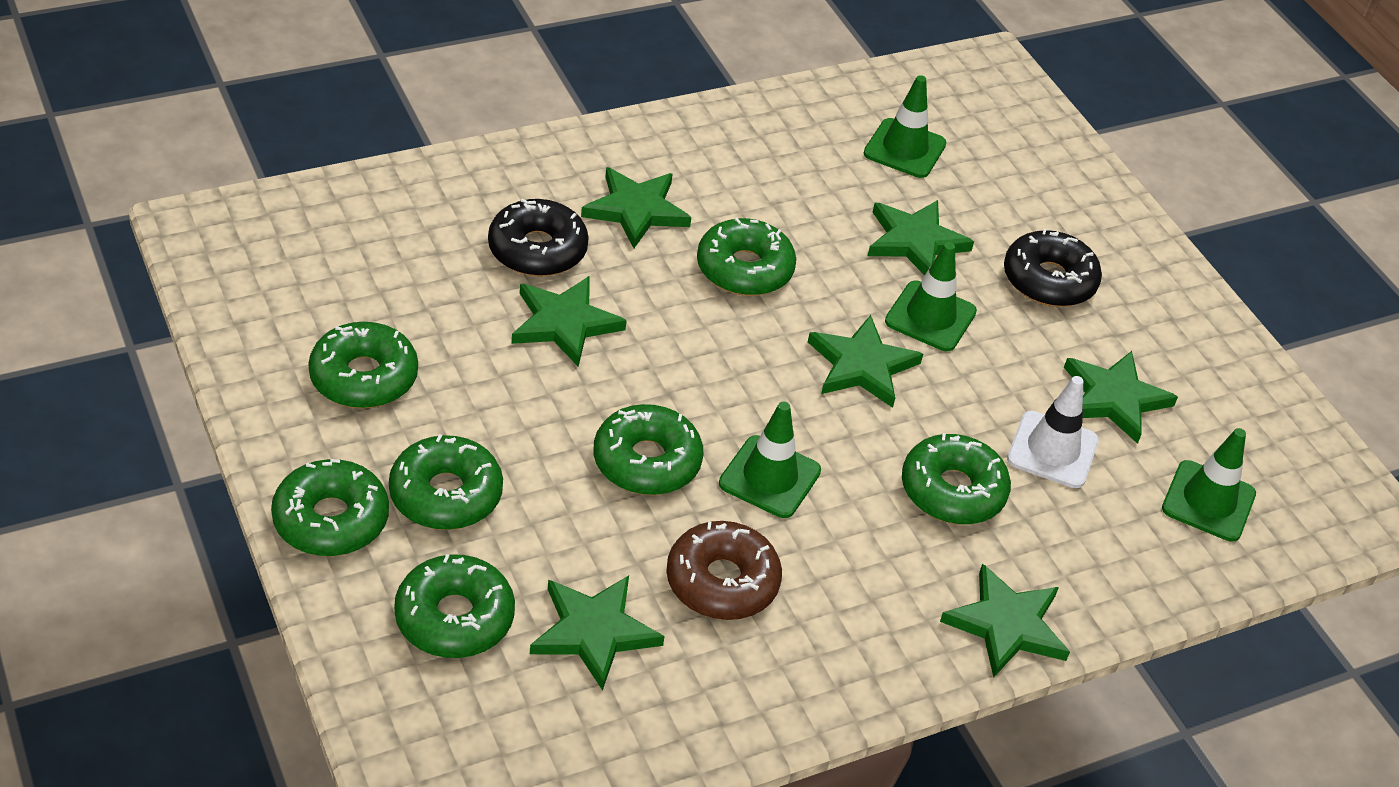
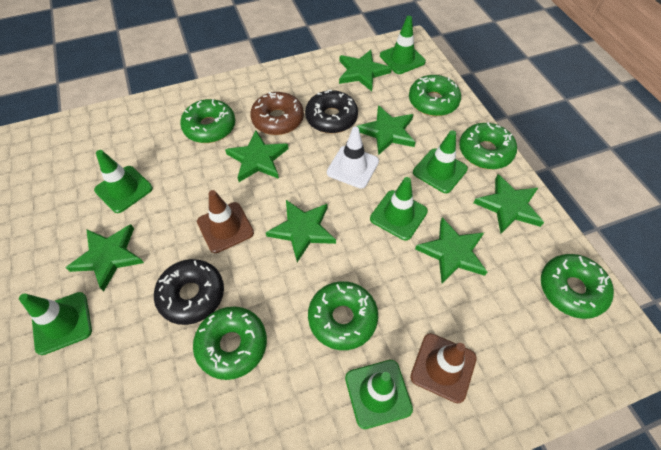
brown traffic cone: none = 0 -> [197,190,254,253] [410,333,477,403] = 2
green donut: [271,459,389,556] [308,322,418,408] [389,434,503,530] [394,554,515,658] [594,404,704,495] [697,218,796,296] [902,433,1011,525] = 7 -> [180,99,235,143] [193,306,267,380] [308,281,378,350] [409,75,461,116] [459,122,517,169] [541,254,614,319] = 6
green traffic cone: [719,402,821,518] [864,75,946,178] [885,242,977,351] [1162,428,1256,542] = 4 -> [19,292,92,355] [94,150,153,213] [345,360,413,429] [370,177,428,240] [380,16,426,74] [413,130,468,193] = 6

